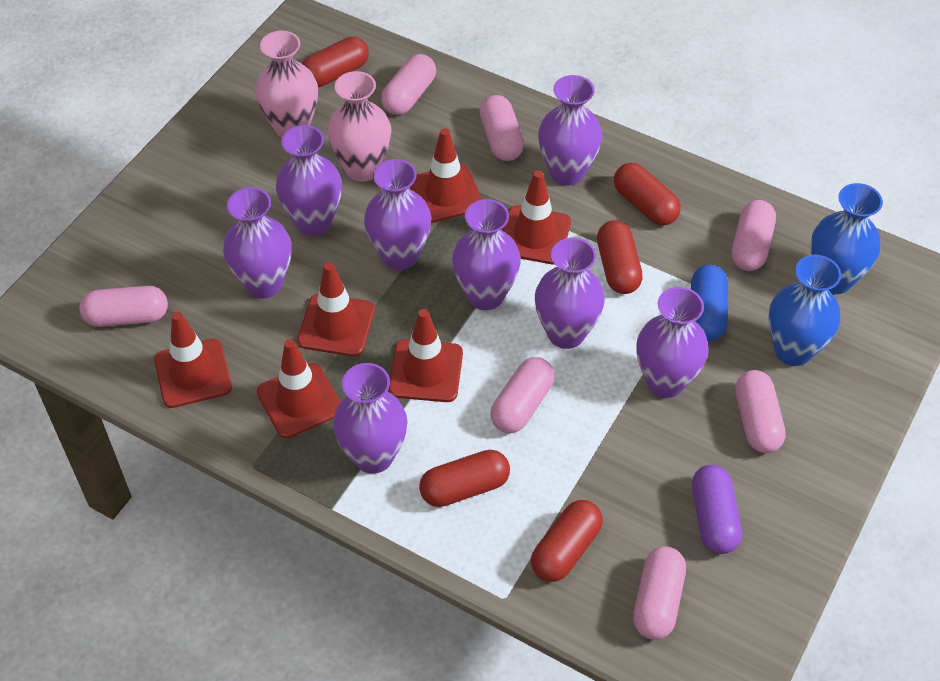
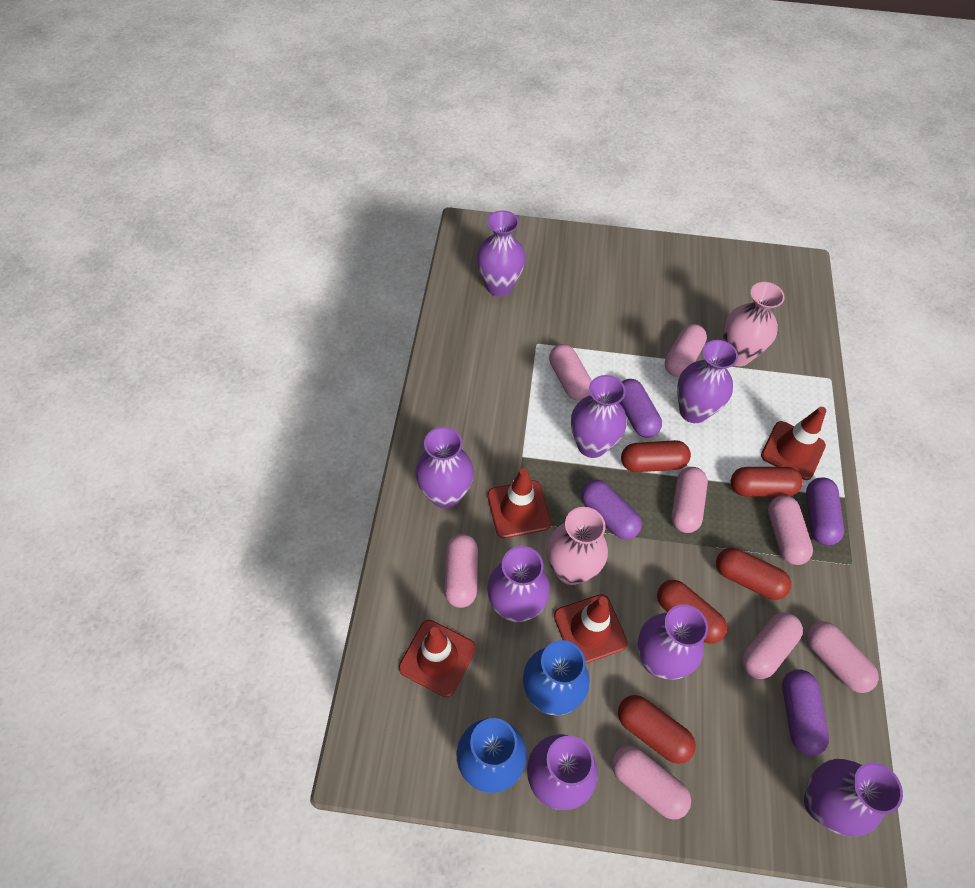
blue capsule: [691,265,728,341] = 1 -> none = 0
pink capsule: [79,286,168,327] [381,54,436,115] [479,95,524,161] [490,357,555,433] [633,546,686,640] [732,200,776,271] [735,370,786,453] = 7 -> [444,534,478,608] [549,344,592,401] [612,746,691,820] [665,324,707,377] [671,467,708,533] [742,612,803,679] [768,495,813,565] [806,621,879,693] = 8
purple capsule: [692,465,742,554] = 1 -> [581,480,642,540] [619,379,662,438] [782,669,829,756] [806,477,844,545] = 4
red traffic cone: [154,312,232,408] [257,339,341,438] [297,262,375,357] [389,309,463,402] [410,128,482,223] [503,170,571,264] = 6 -> [399,620,476,697] [487,468,551,538] [554,594,628,663] [761,407,826,480] = 4

